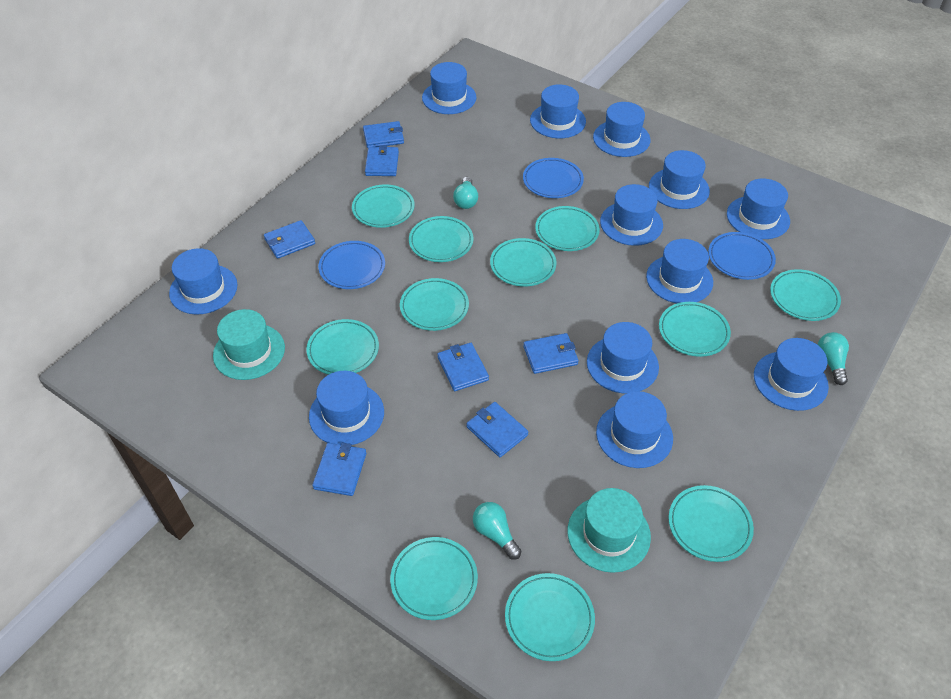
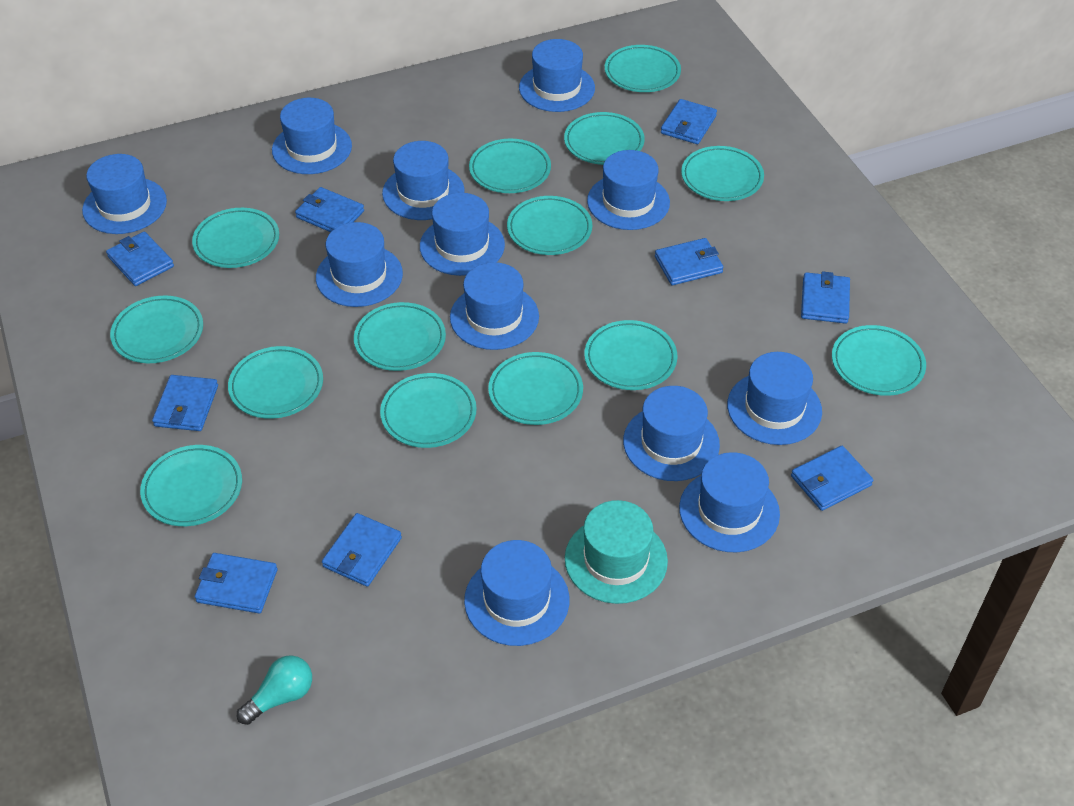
blue plate: [318,241,385,289] [523,158,584,198] [708,232,776,280] = 3 -> none = 0
blue wallet: [264,220,315,259] [312,443,367,496] [363,121,404,148] [365,145,399,176] [437,343,489,391] [466,402,528,457] [523,333,579,374] = 7 -> [106,231,174,286] [152,375,218,431] [195,553,278,613] [295,187,364,232] [322,513,402,587] [655,238,724,285] [661,99,717,144] [791,446,873,511] [801,271,850,324] = 9
turquoise hat: [213,309,285,380] [568,488,651,573] = 2 -> [565,500,668,604] = 1
turquoise light bulb: [453,177,478,209] [473,502,521,560] [818,332,849,385] = 3 -> [237,655,312,725] = 1
turquoise plate: [306,319,379,375] [352,184,415,228] [390,537,478,620] [400,278,469,331] [409,216,474,262] [490,238,557,287] [505,573,595,661] [535,206,600,251] [659,302,731,357] [669,485,754,562] [770,269,841,321] = 11 -> [110,296,203,363] [140,445,242,526] [192,208,279,268] [228,346,323,419] [354,302,446,371] [380,373,477,448] [469,139,551,193] [488,352,583,425] [507,196,592,255] [564,112,645,165] [584,320,677,390] [605,45,681,92] [681,146,764,201] [832,325,926,396] = 14

